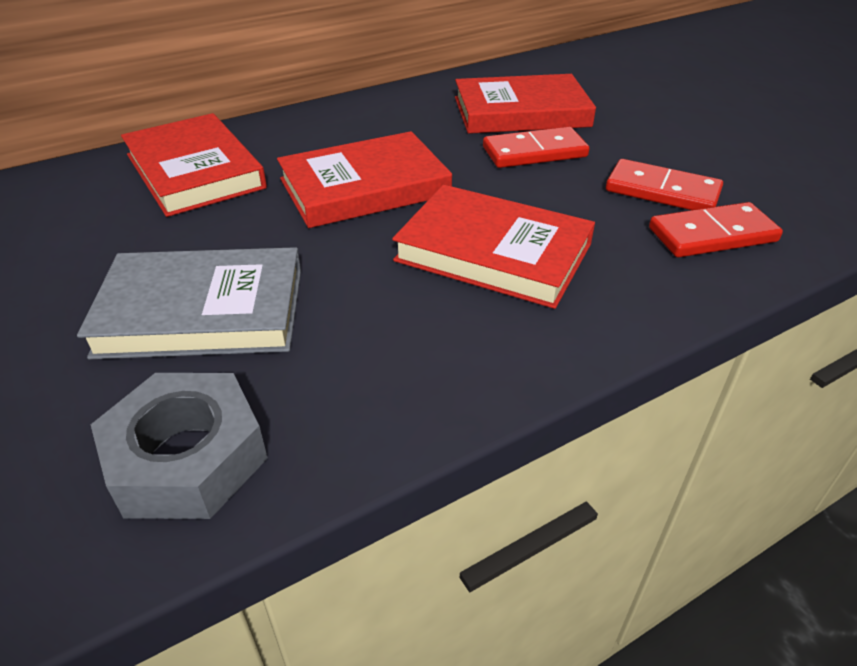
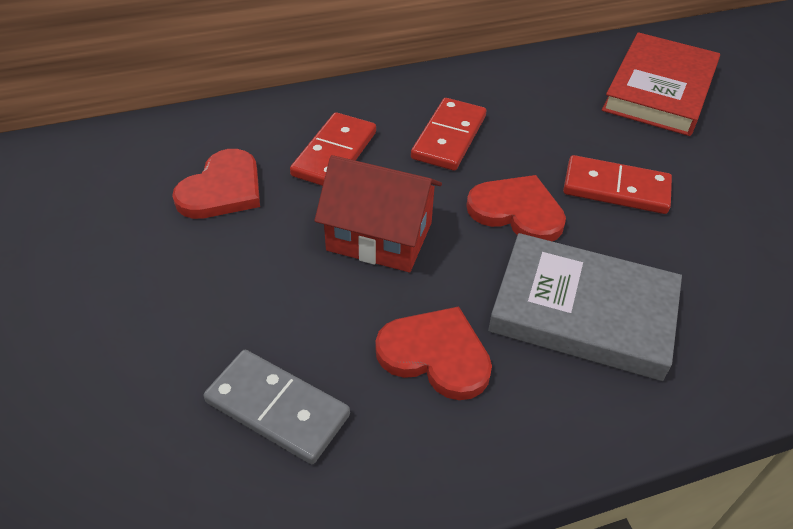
grey domino: none = 0 -> [204,350,350,464] = 1
grey nut: [91,373,268,519] = 1 -> none = 0
red book: [121,113,267,217] [277,131,452,228] [392,185,595,309] [455,74,596,134] = 4 -> [602,32,720,136] = 1
red heart: none = 0 -> [172,149,260,219] [375,306,492,400] [466,175,566,241] = 3
red house: none = 0 -> [314,155,442,272] = 1

